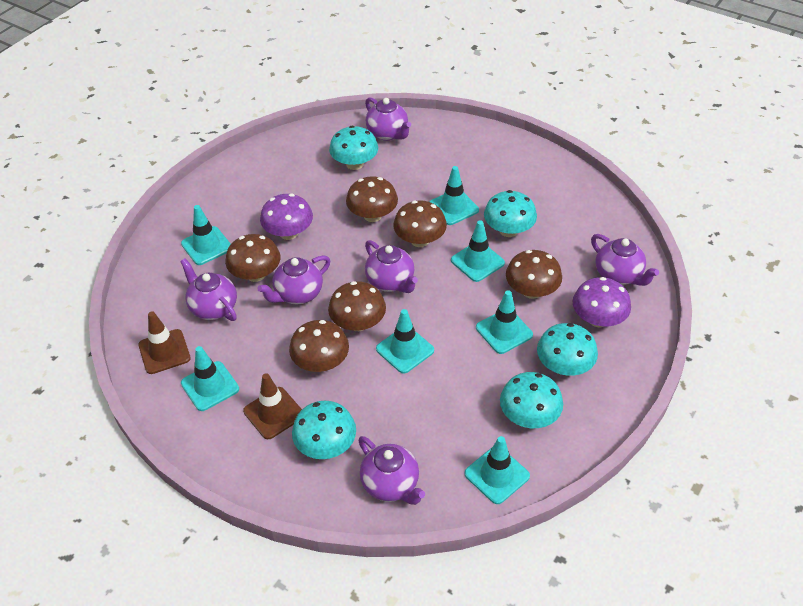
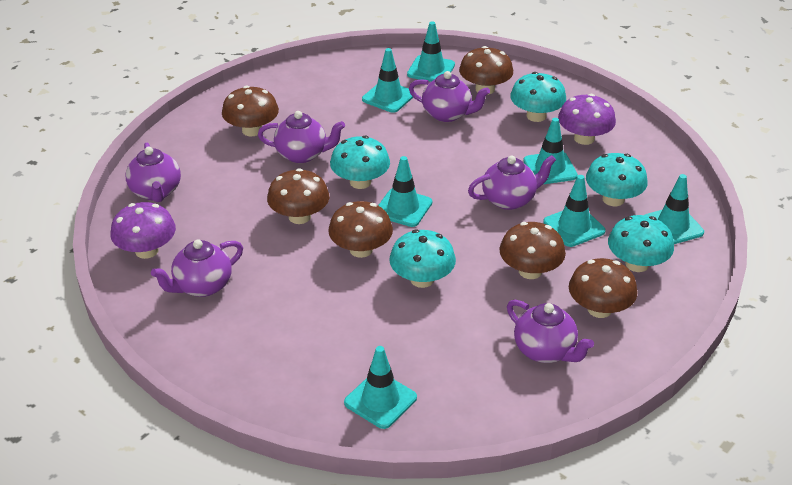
brown traffic cone: [138,311,191,374] [243,373,302,439] = 2 -> none = 0

